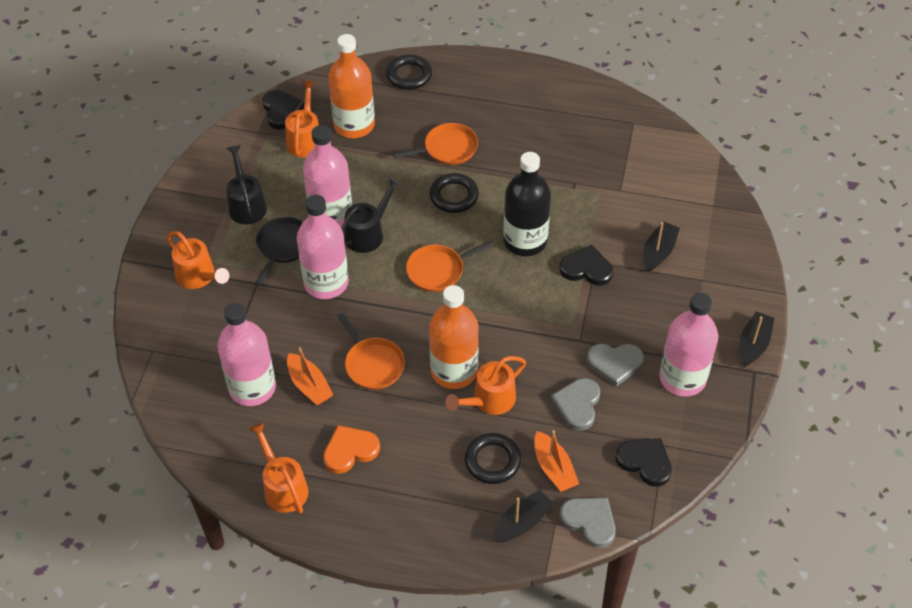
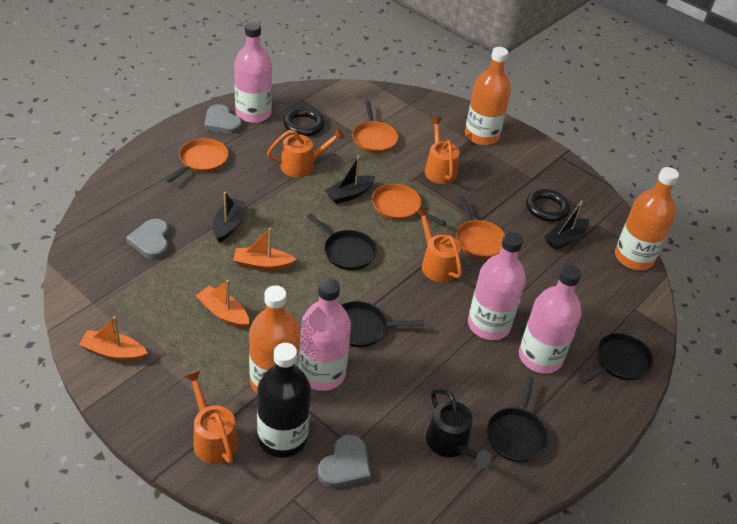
black heart: [262,90,304,130] [559,245,613,286] [616,438,672,487] = 3 -> none = 0
black pan: [255,216,304,286] = 1 -> [307,214,377,270] [341,301,424,347] [487,376,549,463] [579,333,654,385] = 4
black ring: [386,55,432,90] [430,173,479,213] [465,433,521,484] = 3 -> [283,108,325,136] [526,189,570,222] = 2
black watering can: [226,145,267,224] [341,177,402,253] = 2 -> [426,389,492,468] = 1
orange boat: [287,347,333,405] [534,430,579,492] = 2 -> [79,316,148,362] [196,280,249,329] [234,228,297,271] = 3
orange bottle: [329,34,375,138] [429,285,479,389] = 2 -> [249,285,300,393] [465,47,511,145] [615,167,679,270] = 3
orange heart: [323,425,380,474] = 1 -> none = 0
orange pan: [337,312,405,390] [393,123,478,165] [406,240,494,292] = 3 -> [166,138,229,183] [352,101,398,153] [372,184,446,226] [456,196,505,259] = 4

